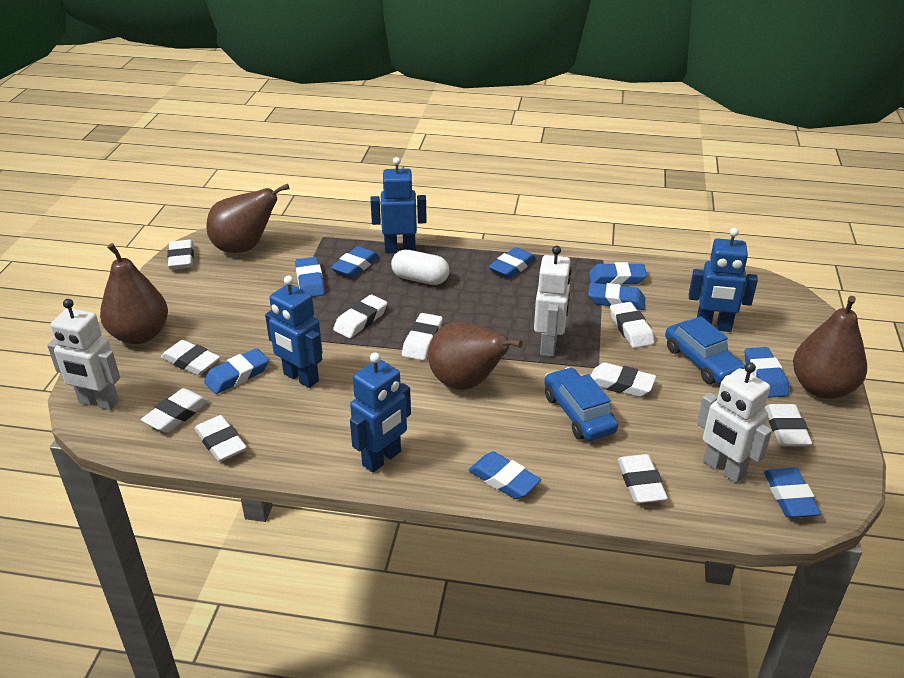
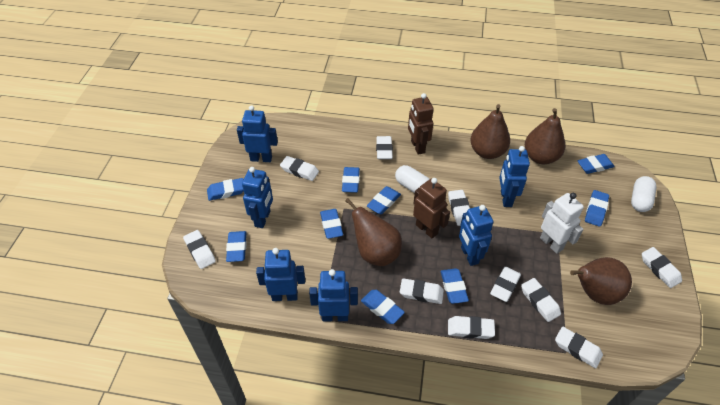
blue car: [544,367,618,441] [665,316,745,384] = 2 -> none = 0
blue robot: [265,276,322,388] [350,352,411,472] [370,157,427,253] [689,228,758,332] = 4 -> [237,105,278,162] [242,167,273,228] [256,248,305,301] [309,269,358,321] [459,205,494,266] [499,146,530,207] = 6
brown robot: none = 0 -> [408,93,434,155] [413,178,450,238] = 2
white capsule: [391,250,450,285] = 1 -> [395,165,429,193] [631,176,657,212] = 2
white robot: [47,299,120,410] [534,246,572,357] [697,362,772,483] = 3 -> [540,193,584,254] = 1

